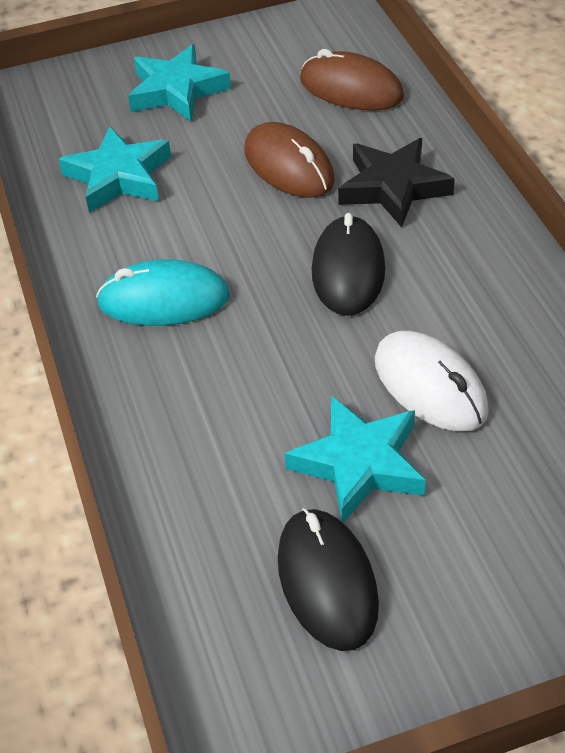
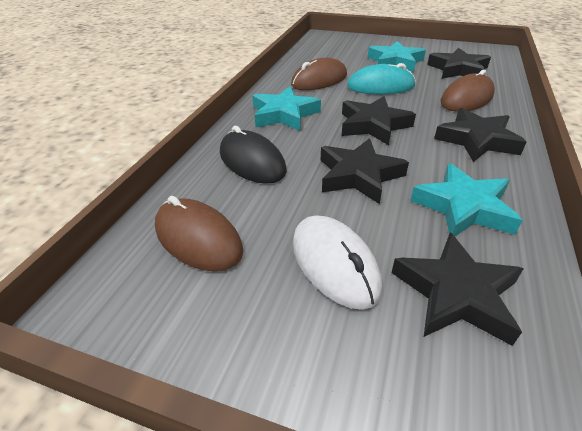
black mouse: [278,508,379,651] [312,213,385,316] = 2 -> [220,126,287,184] = 1
black star: [338,138,455,227] = 1 -> [321,138,409,204] [342,96,416,145] [391,232,524,346] [427,48,491,79] [434,108,526,162] = 5
brown mouse: [244,122,335,198] [300,49,404,111] = 2 -> [155,196,243,271] [291,58,347,90] [440,70,495,112] = 3

